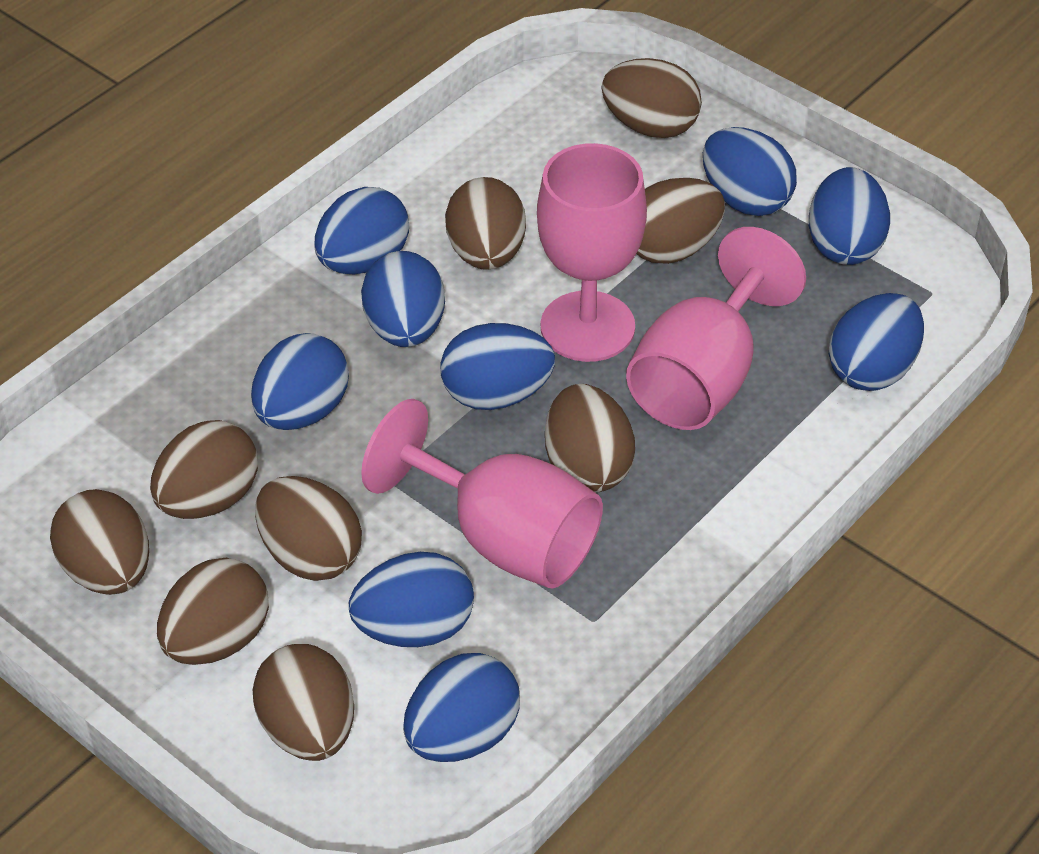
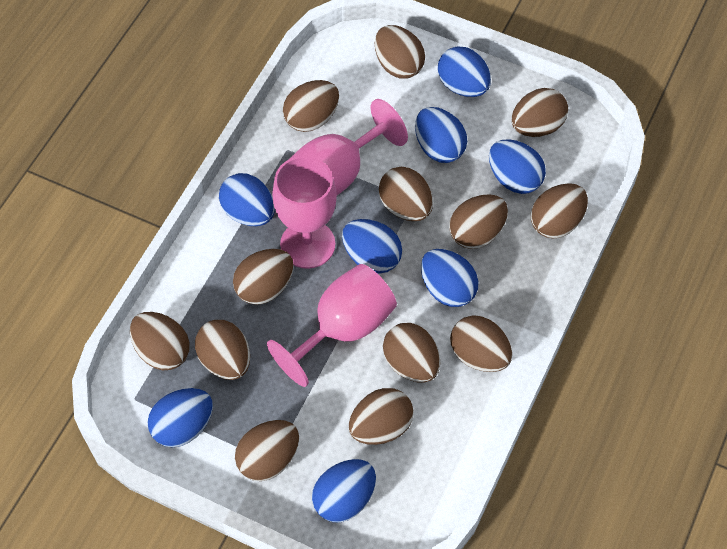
blue egg: [251,333,349,430] [315,187,409,275] [349,552,474,647] [361,251,445,347] [403,653,520,762] [441,323,555,410] [703,127,797,216] [809,167,890,265] [829,293,924,391] = 9 -> [147,388,213,447] [219,173,275,226] [312,459,376,523] [342,219,402,274] [415,107,467,163] [421,249,479,307] [438,46,491,97] [489,139,546,194] = 8
brown egg: [50,489,149,595] [150,420,258,519] [157,558,269,665] [253,644,354,761] [255,476,362,581] [445,177,526,270] [545,384,635,493] [602,58,702,138] [636,178,725,264] = 9 -> [130,312,190,370] [195,320,250,380] [233,249,294,305] [235,420,299,481] [283,80,339,132] [349,388,414,445] [375,25,425,78] [379,167,433,221] [383,323,440,383] [449,194,508,249] [450,315,512,372] [511,88,568,137] [531,183,588,238] = 13

